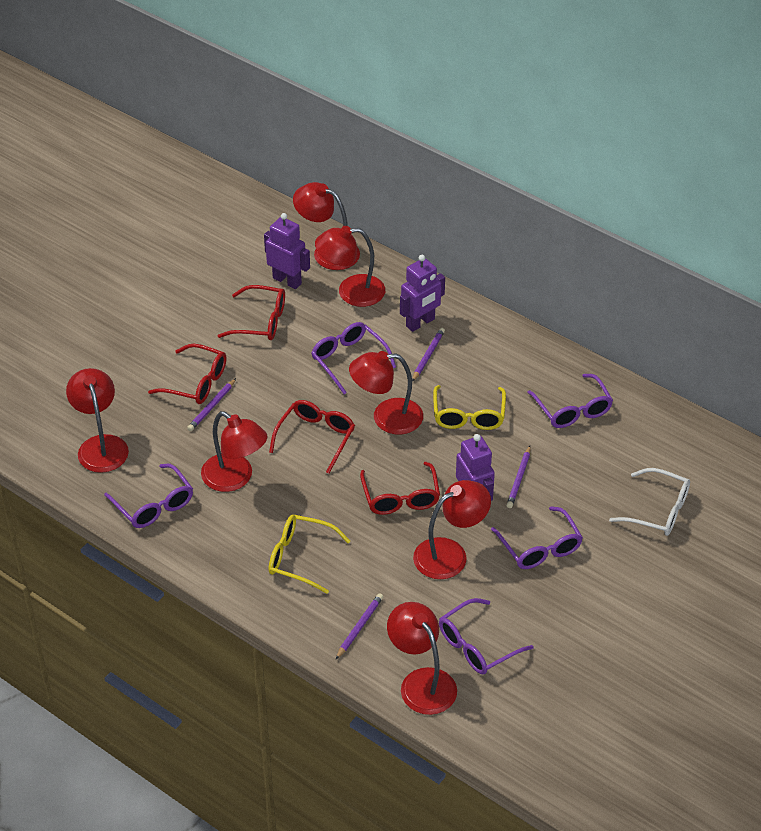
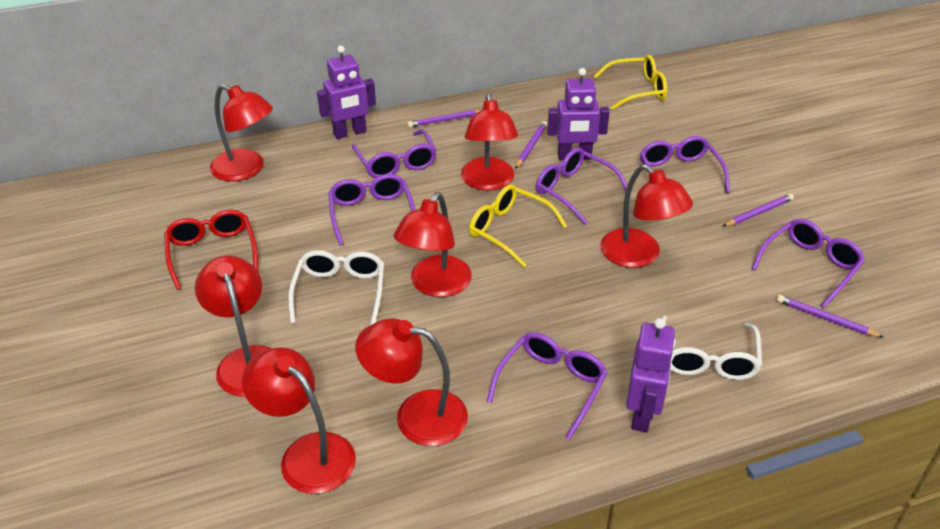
purple glasses: [104,464,193,528] [311,322,396,394] [439,598,534,675] [491,506,583,569] [527,374,613,428] = 5 -> [328,174,415,246] [352,129,437,178] [487,332,608,439] [536,148,627,225] [640,136,730,193] [751,218,865,308] = 6
red glasses: [148,344,227,404] [218,285,285,340] [269,400,355,474] [360,462,440,515] = 4 -> [164,210,258,290] = 1
white glasses: [609,468,690,536] = 1 -> [288,250,384,325] [662,315,762,380] = 2

